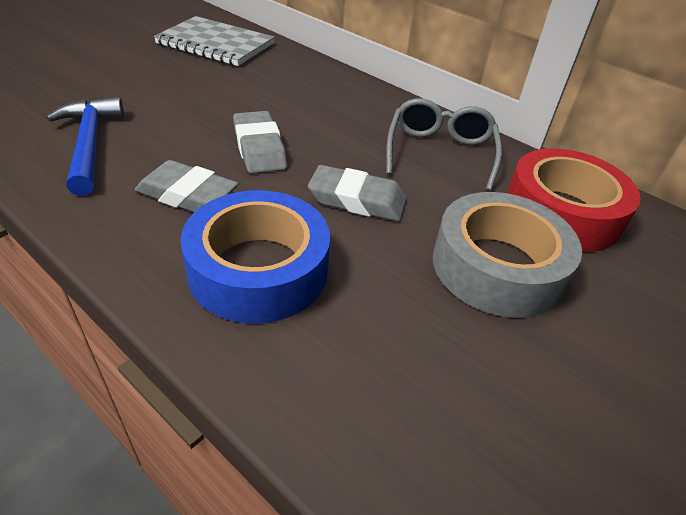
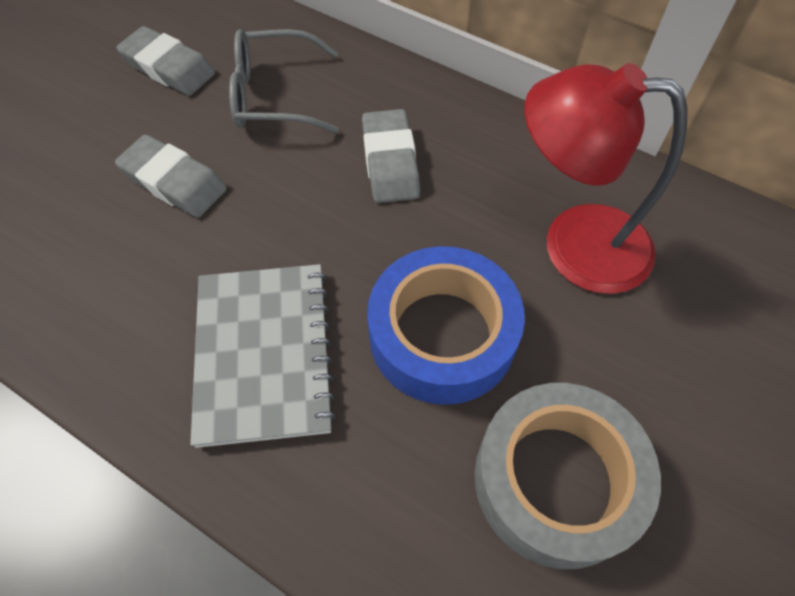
blue hammer: [46,97,124,196] = 1 -> none = 0
red lamp: none = 0 -> [525,63,687,294] = 1
red tape: [507,148,641,252] = 1 -> none = 0

